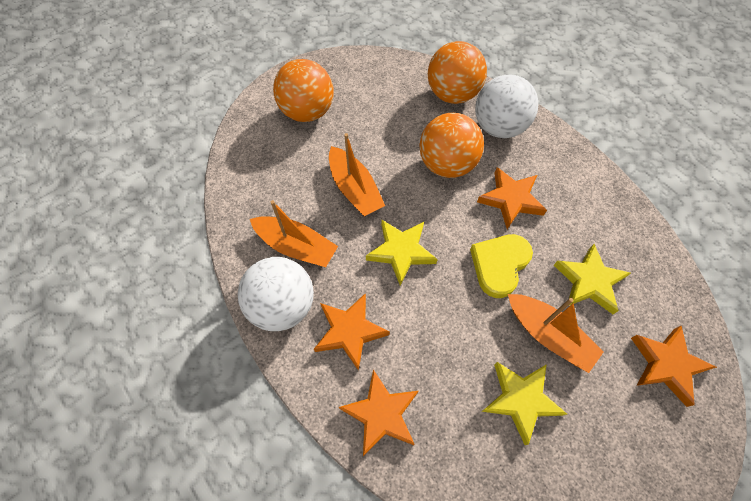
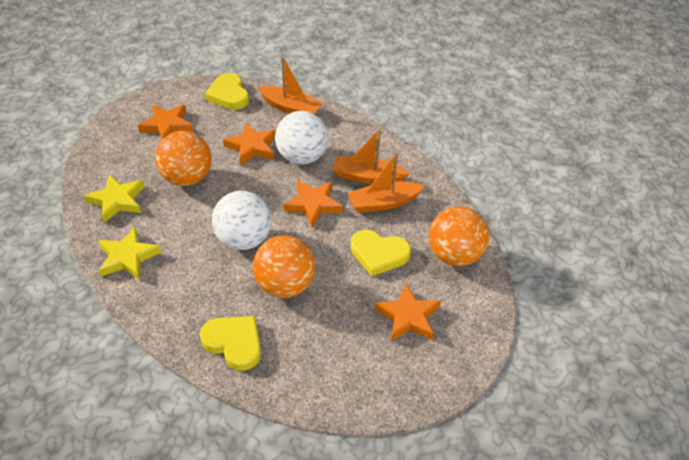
yellow heart: [470,234,533,298] = 1 -> [200,316,261,371] [205,73,249,110] [351,230,411,276] = 3
yellow star: [366,219,438,285] [482,362,567,445] [554,244,631,314] = 3 -> [84,174,144,223] [98,227,161,280] = 2

